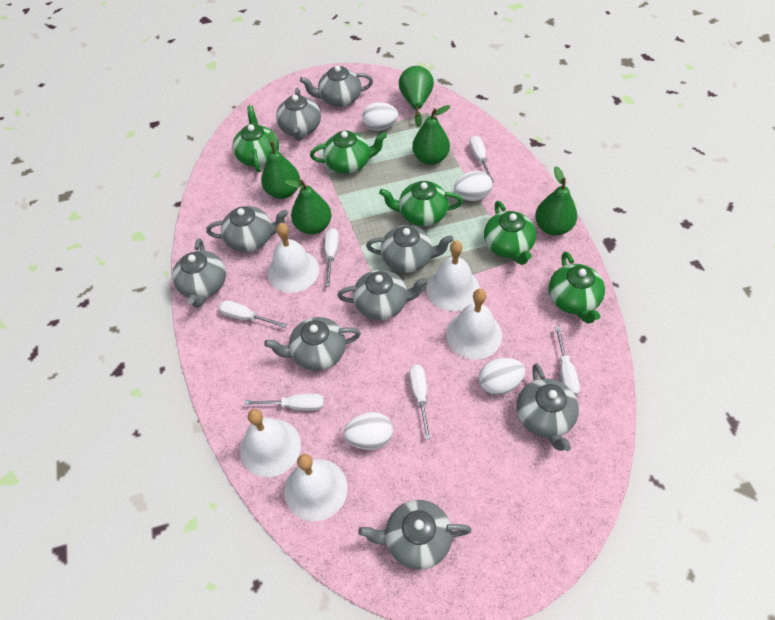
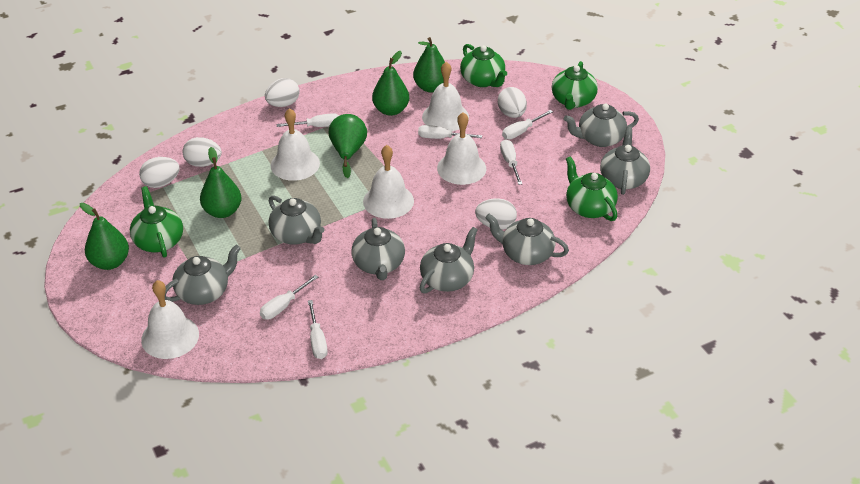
green teapot: [232,105,279,172] [310,131,387,174] [379,181,463,226] [484,201,536,265] [549,252,605,323] = 5 -> [130,186,183,258] [460,44,507,87] [552,61,598,110] [566,156,618,221] = 4
grey teapot: [172,239,226,308] [206,206,288,252] [264,317,361,371] [276,88,321,141] [300,65,373,107] [337,270,428,320] [358,500,472,570] [366,225,454,273] [517,363,579,451] = 9 -> [165,245,241,305] [269,195,325,245] [352,218,405,280] [420,227,478,293] [485,214,569,265] [564,103,639,147] [600,126,650,195] = 7
white egg: [343,412,393,450] [362,102,398,131] [454,171,492,201] [479,358,525,395] = 4 -> [139,157,180,188] [183,137,222,167] [265,78,300,107] [475,198,517,230] [498,87,527,118] = 5

